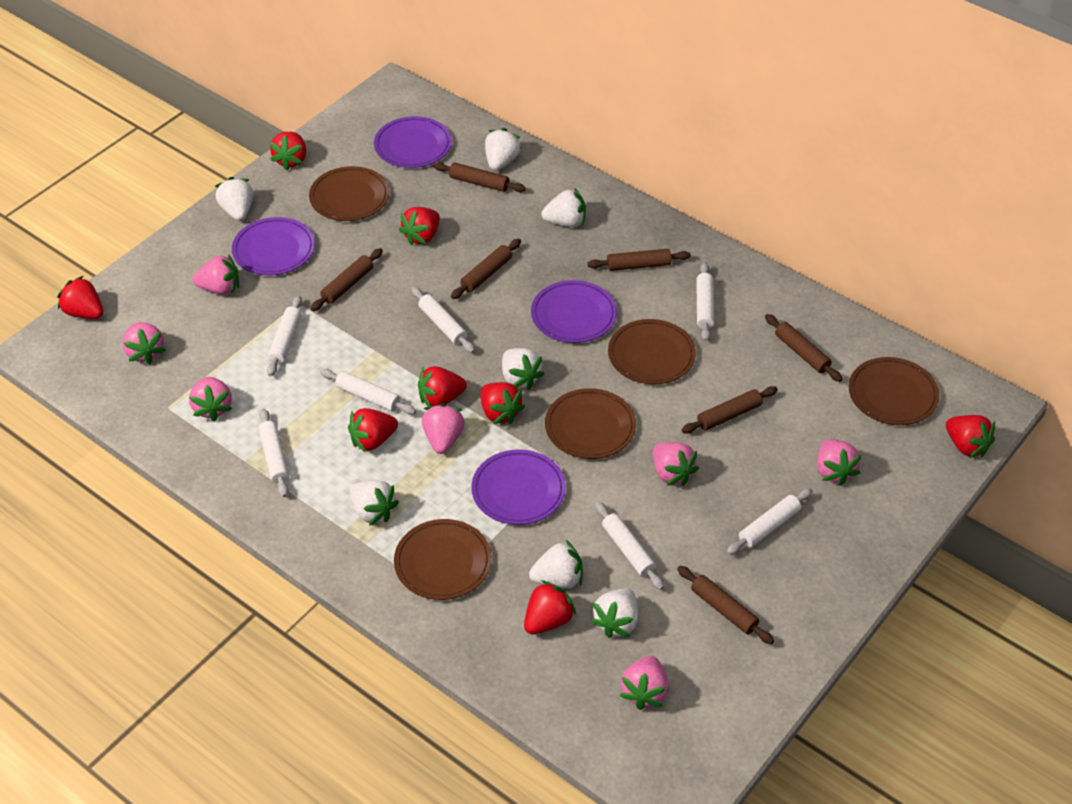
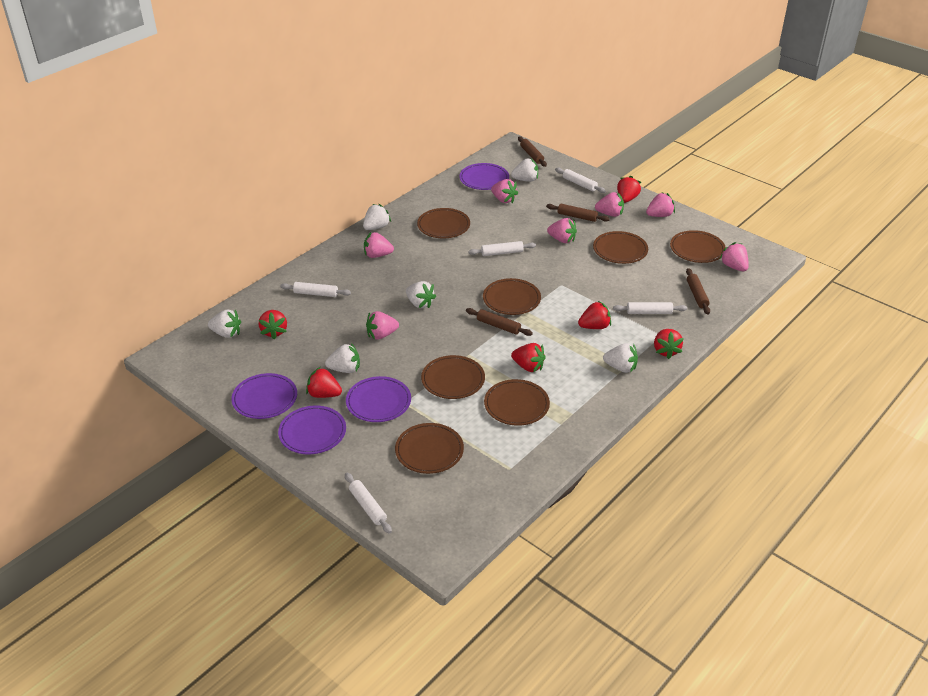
brown plate: [309,166,389,221] [394,519,492,600] [545,388,636,459] [608,319,696,384] [849,357,939,425] = 5 -> [395,423,464,474] [417,208,470,238] [421,355,485,399] [483,278,541,315] [484,379,550,426] [593,231,648,264] [670,230,726,263] = 7
brown rolling pin: [310,248,383,311] [433,162,526,192] [451,239,521,299] [587,249,691,271] [677,566,774,644] [682,386,778,434] [765,314,842,382] = 7 -> [466,308,533,336] [518,136,547,167] [546,204,610,222] [686,268,710,314] = 4
red strawberry: [57,276,103,319] [269,132,306,170] [348,408,398,453] [399,207,440,246] [418,366,467,406] [481,382,525,424] [524,580,576,634] [946,415,995,458] = 8 -> [259,310,287,340] [306,367,342,398] [511,343,546,372] [578,301,611,329] [617,176,641,203] [654,329,684,359] = 6
white rolling pin: [259,408,289,497] [267,295,302,376] [320,368,416,414] [411,287,475,353] [595,501,664,590] [696,262,714,341] [727,488,813,555] = 7 -> [280,282,351,297] [345,473,392,534] [468,241,536,256] [555,167,606,193] [613,302,687,314] = 5
white strawberry: [215,177,253,221] [350,480,399,526] [485,128,522,171] [502,348,544,390] [529,540,583,588] [541,188,586,227] [591,589,638,638] = 7 -> [208,310,241,338] [325,343,360,373] [363,204,391,230] [406,281,436,308] [511,158,538,182] [603,343,638,373] = 6

